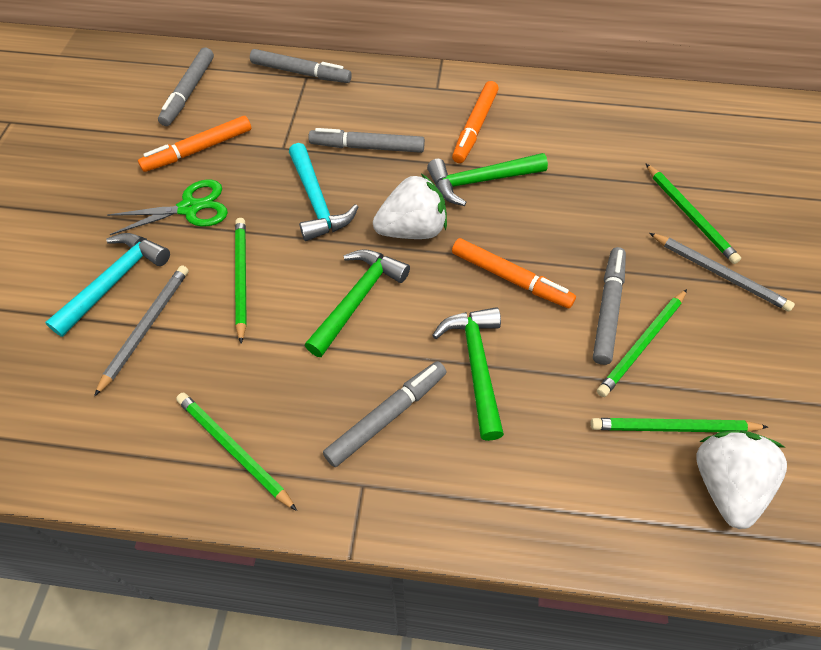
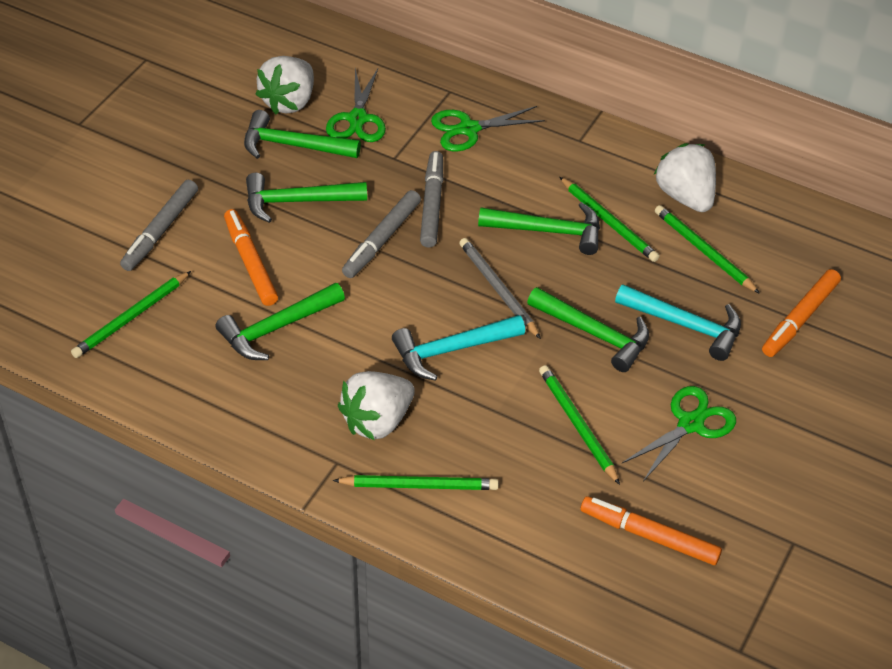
green hammer: [305,249,410,357] [427,153,548,206] [432,307,504,441] = 3 -> [215,283,345,360] [244,110,361,159] [246,173,367,223] [478,202,600,255] [527,287,649,372] = 5
green scissors: [107,180,228,235] = 1 -> [326,68,386,142] [431,106,545,152] [622,386,736,481] = 3
grey marker: [158,47,214,126] [250,49,352,83] [308,128,425,153] [323,361,446,467] [593,247,626,365] = 5 -> [120,180,198,271] [342,190,421,278] [420,151,443,248] = 3
grey pencil: [94,265,189,396] [649,233,795,312] = 2 -> [459,238,541,339] = 1
white strawberry: [373,174,447,239] [696,430,787,529] = 2 -> [256,56,314,115] [338,371,415,440] [654,143,716,212] = 3

